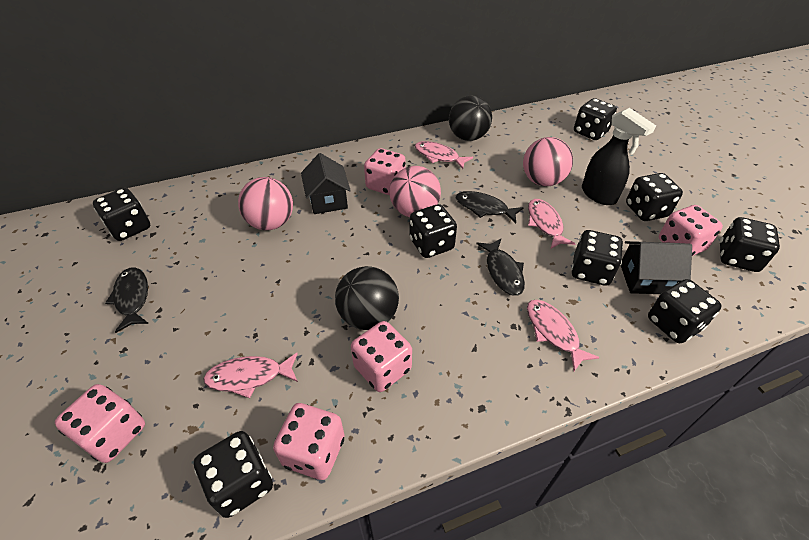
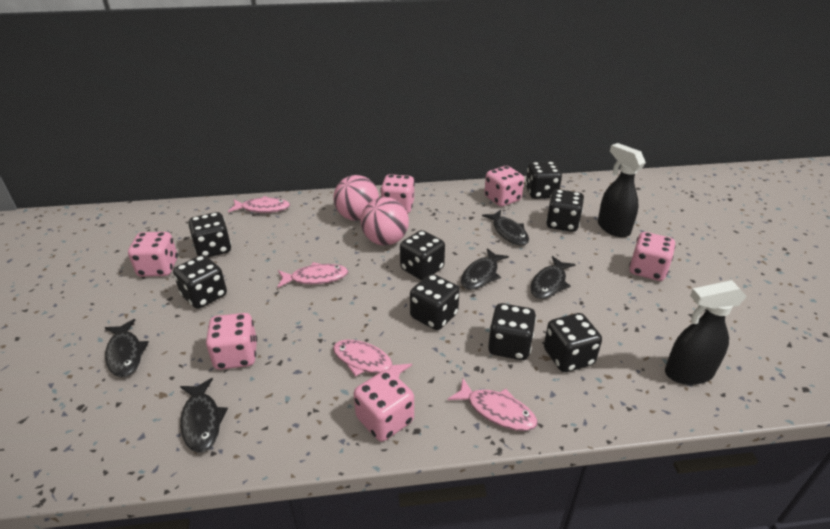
black ball: [335,266,399,330] [449,96,492,141] = 2 -> none = 0
black fish: [105,267,149,333] [456,191,524,223] [476,239,525,296] = 3 -> [105,319,149,377] [180,378,228,453] [461,248,509,290] [482,210,529,246] [530,256,576,299] = 5
black house: [301,153,351,214] [621,241,692,294] = 2 -> none = 0
black spray bottle: [582,108,656,205] = 1 -> [598,143,646,237] [665,280,747,385] = 2
pink ball: [238,177,293,230] [389,166,441,217] [523,137,573,186] = 3 -> [333,175,379,221] [361,197,409,245] = 2
pink dice: [55,384,145,463] [273,403,345,480] [351,321,412,392] [364,148,406,195] [659,205,723,256] = 5 -> [128,232,178,277] [206,313,257,370] [354,370,414,441] [380,174,415,214] [484,166,524,207] [629,232,676,281] = 6

